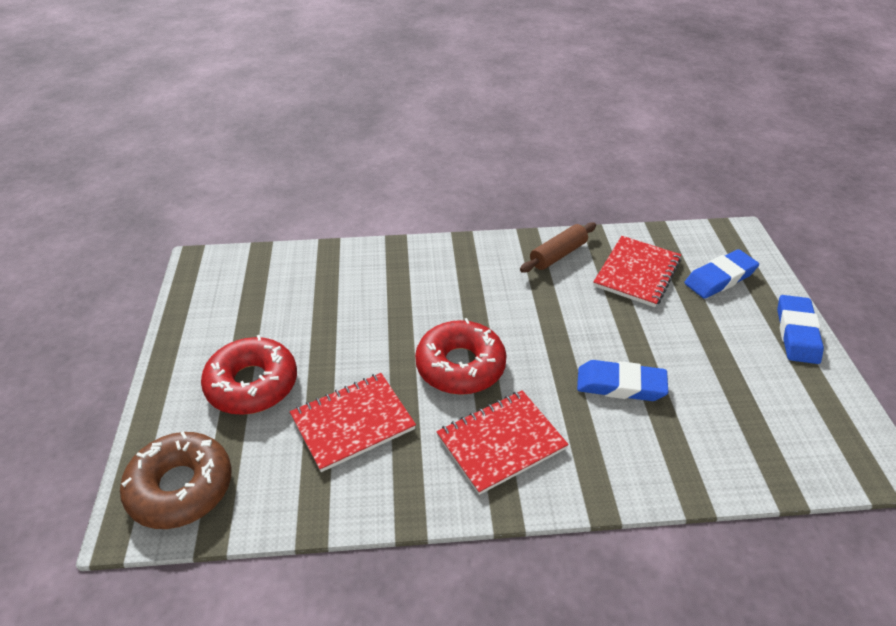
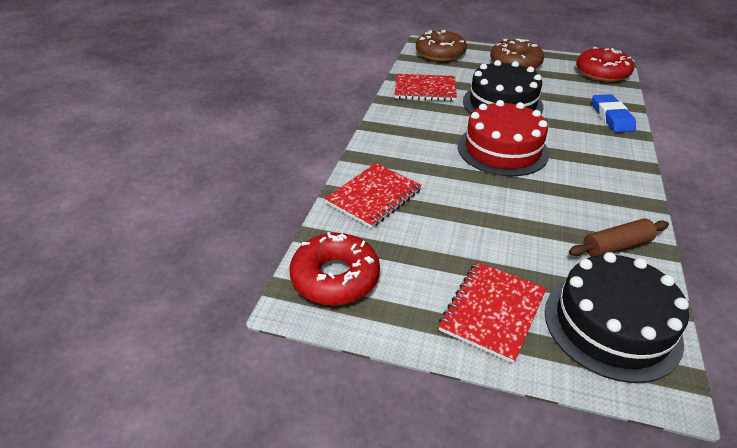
black cake: none = 0 -> [463,60,544,114] [545,252,689,383] = 2
blue eraser: [577,360,668,401] [684,249,759,299] [777,295,824,364] = 3 -> [592,94,636,133] = 1
brown donut: [120,432,232,529] = 1 -> [416,30,467,62] [490,39,544,69] = 2
red cake: none = 0 -> [458,100,549,176] = 1

